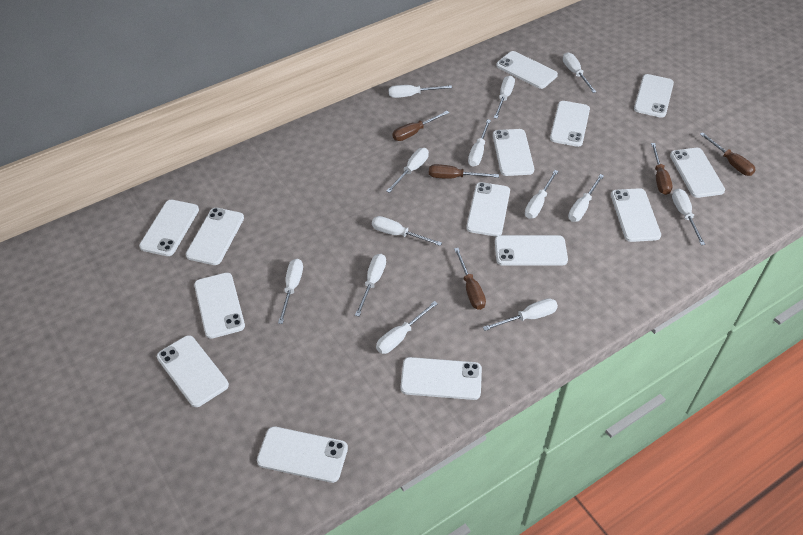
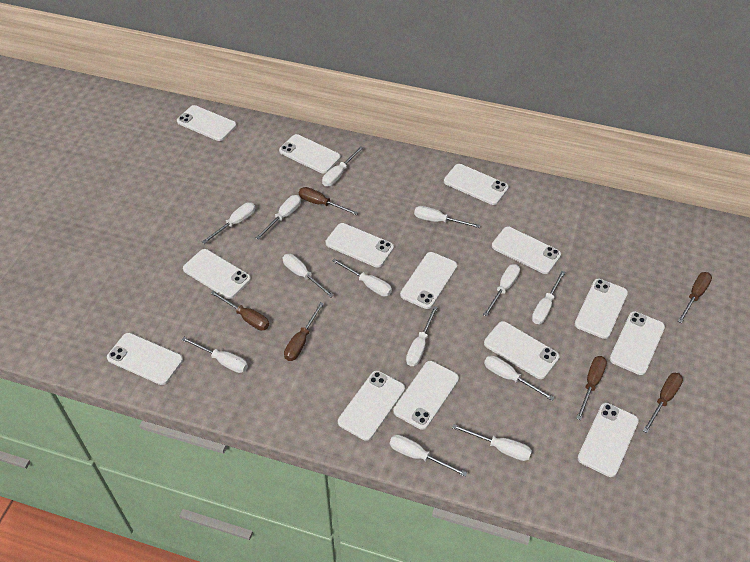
brown screwdriver: [392,111,449,141] [429,164,499,179] [454,248,486,310] [651,143,673,195] [700,132,755,176] = 5 -> [210,291,269,331] [284,302,324,361] [299,187,358,215] [576,356,607,420] [643,373,683,433] [678,272,712,323] = 6

